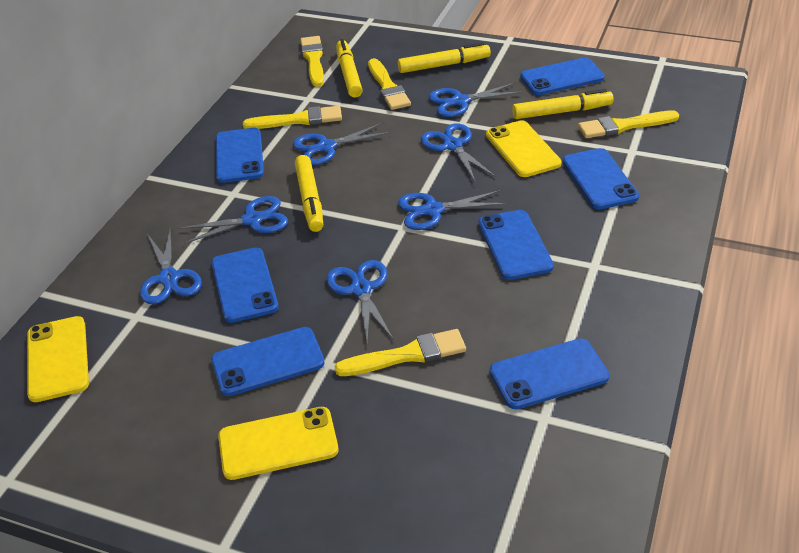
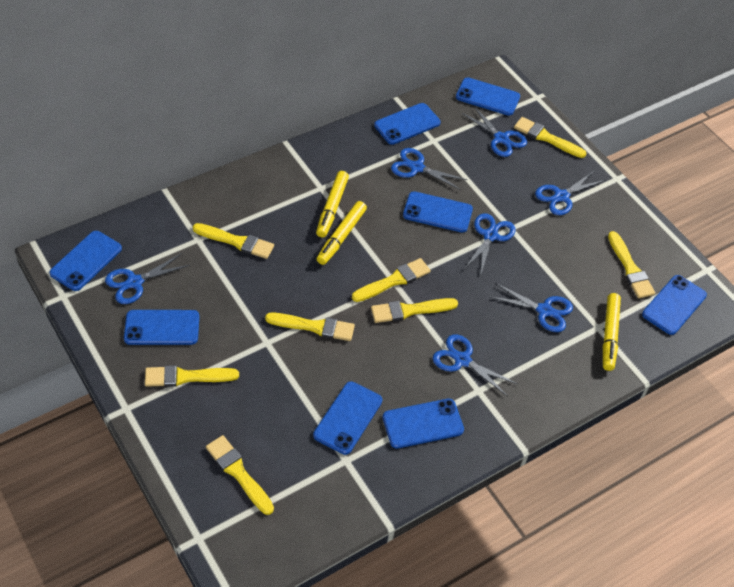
blue phone: [211,248,279,323] [211,327,325,396] [216,128,264,183] [479,210,554,280] [490,339,609,409] [520,58,605,95] [562,148,639,209] = 7 -> [49,231,122,291] [124,310,200,345] [313,381,382,455] [374,103,441,145] [383,399,464,449] [403,191,473,233] [456,77,520,116] [642,275,707,335] = 8
yellow brush: [243,106,342,129] [300,36,324,87] [334,329,466,376] [368,58,411,110] [578,110,679,138] = 5 -> [145,365,239,387] [193,223,274,259] [206,435,274,515] [265,313,355,341] [352,258,431,302] [371,298,458,323] [514,117,587,158] [608,231,655,298] = 8
yellow marker: [295,155,323,232] [336,39,363,98] [398,42,491,73] [512,89,614,119] = 4 -> [316,171,349,238] [317,201,367,265] [603,293,621,371] = 3
yellow phone: [27,316,89,402] [218,407,339,480] [486,120,562,177] = 3 -> none = 0

